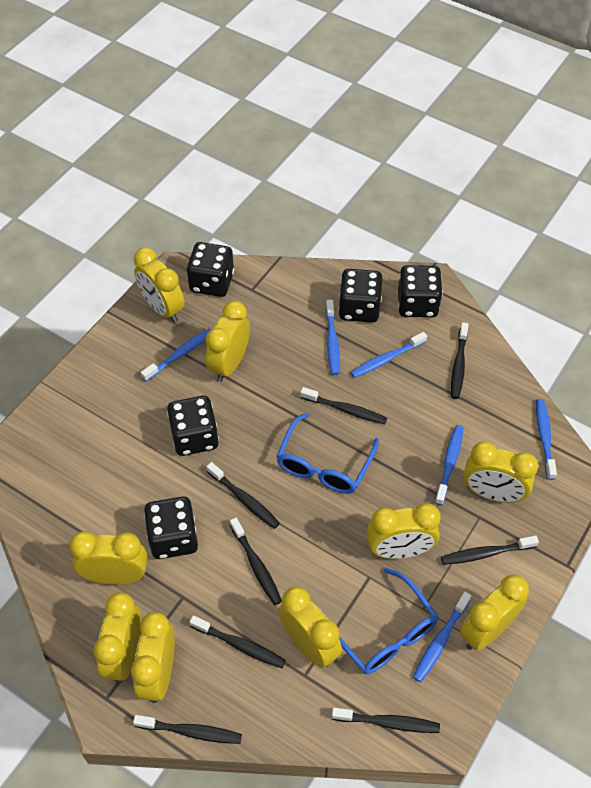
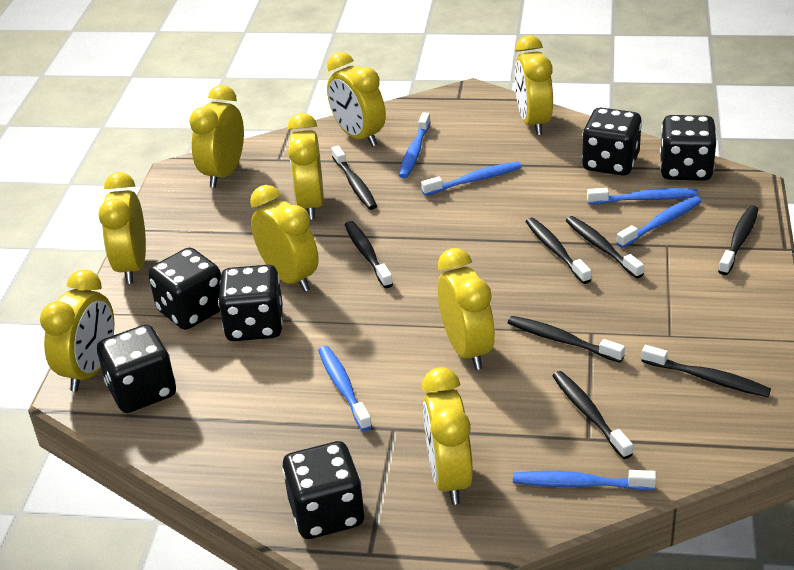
black dice: [144,497,198,559] [167,396,219,456] [187,242,234,297] [338,269,383,323] [398,265,443,318] = 5 -> [97,325,176,413] [148,247,221,330] [218,265,283,341] [282,441,364,539] [582,107,642,176] [660,115,716,181] = 6
blue glasses: [276,413,379,494] [339,568,439,674] = 2 -> none = 0

